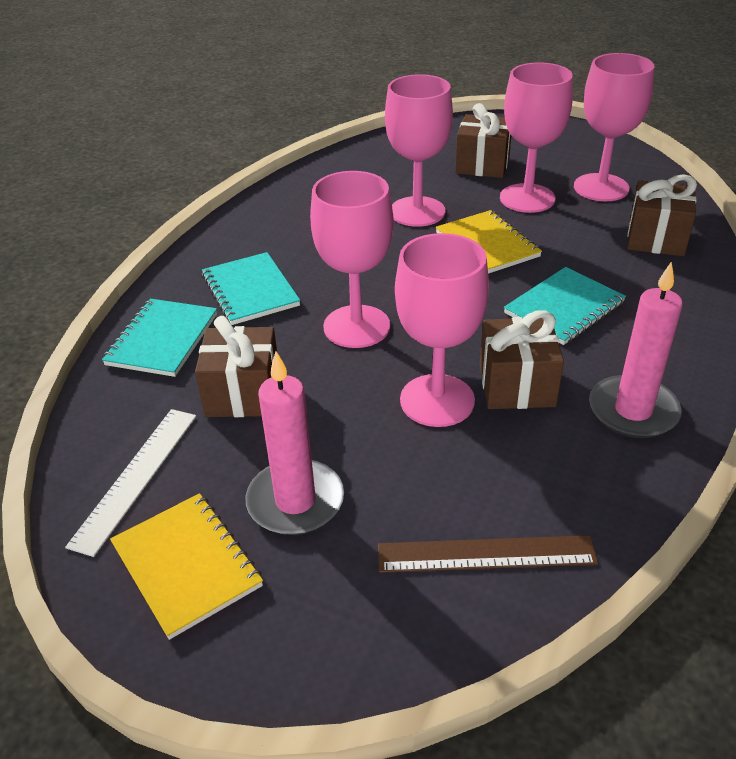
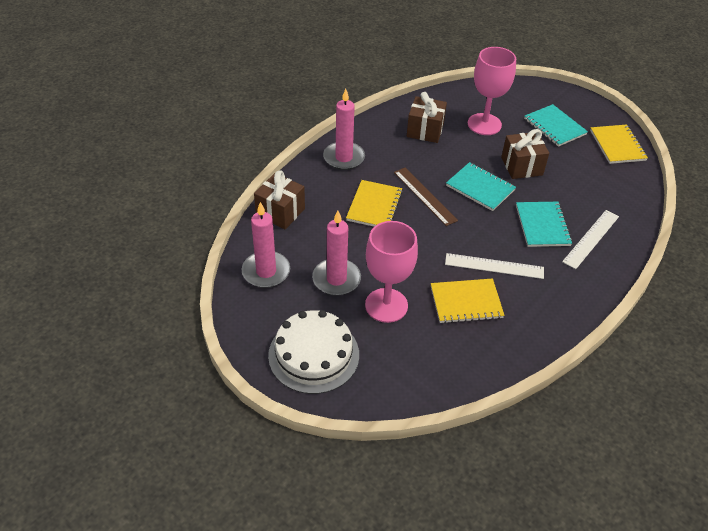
brown gift: [195,316,277,417] [455,103,511,178] [480,310,564,409] [627,174,697,256] = 4 -> [254,170,305,229] [407,92,447,143] [501,129,549,179] = 3
pink candle: [246,351,344,535] [589,261,683,438] = 2 -> [242,202,290,288] [312,210,361,296] [323,89,365,170] = 3
pink goblet: [310,171,394,348] [385,74,453,227] [395,233,489,427] [500,62,573,213] [574,53,654,201] = 5 -> [365,221,418,323] [468,47,516,135] = 2
white cake: none = 0 -> [268,310,359,394] = 1
white ruler: [65,409,196,557] = 1 -> [445,253,544,279] [562,210,619,269] = 2
yellow notebook: [110,493,263,640] [436,210,542,274] = 2 -> [346,180,403,227] [431,278,505,323] [590,124,648,164] = 3

